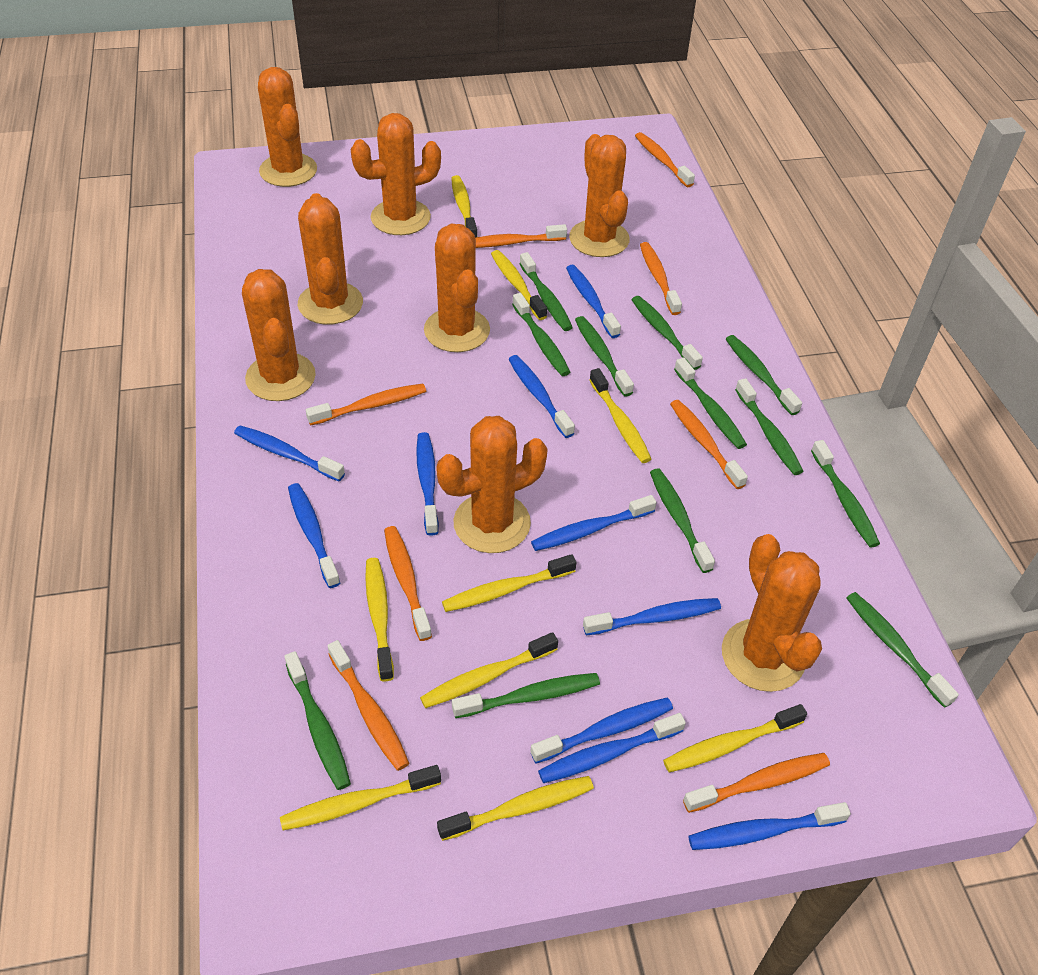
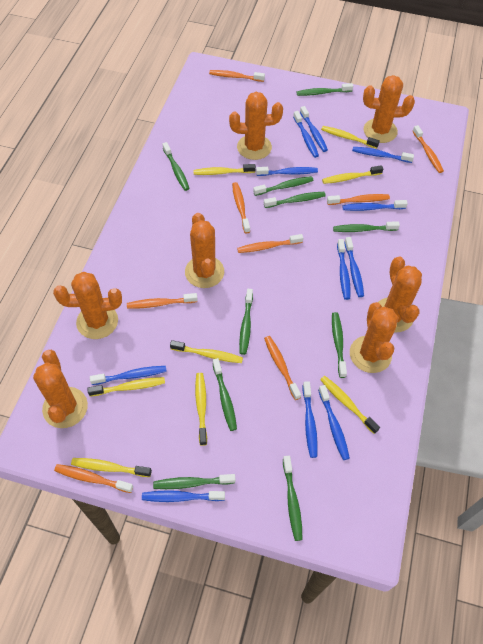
blue toothbrush: [234,426,345,481] [288,483,340,588] [416,432,439,536] [508,355,575,438] [530,697,673,764] [531,495,657,551] [538,713,686,783] [566,265,621,338] [583,598,721,635] [688,802,851,850] = 10 -> [90,366,167,385] [142,490,225,502] [256,167,318,176] [293,111,319,158] [300,106,328,152] [303,381,318,458] [318,385,350,460] [337,239,351,300] [342,200,408,211] [344,237,364,297] [352,147,414,163] = 11
green toothbrush: [284,651,351,790] [452,673,600,718] [512,293,570,376] [519,252,573,331] [575,316,634,396] [632,296,703,370] [650,468,715,573] [674,358,747,449] [726,335,802,415] [735,378,804,475] [811,440,880,548] [847,592,959,708] = 12 -> [153,474,236,489] [163,142,190,191] [212,358,237,431] [239,289,253,355] [253,176,313,196] [264,192,326,208] [283,456,303,541] [297,83,353,96] [332,312,347,378] [333,222,400,232] = 10
orange cactus: [242,269,316,401] [258,67,317,187] [298,193,363,325] [351,113,441,235] [424,224,490,352] [436,416,548,553] [569,134,630,257] [722,534,822,692] = 8 -> [33,350,88,428] [53,272,122,339] [185,213,224,288] [229,92,283,160] [350,302,398,373] [363,75,415,143] [378,257,422,333] = 7
yellow toothbrush: [280,765,441,830] [365,558,394,682] [420,632,558,708] [437,776,594,841] [442,554,576,612] [451,175,477,238] [491,250,547,320] [589,368,651,463] [663,704,807,772] = 9 -> [71,458,152,477] [87,377,165,397] [170,340,243,363] [193,164,256,175] [195,373,207,446] [320,376,380,434] [321,126,380,149] [322,165,383,184] = 8

